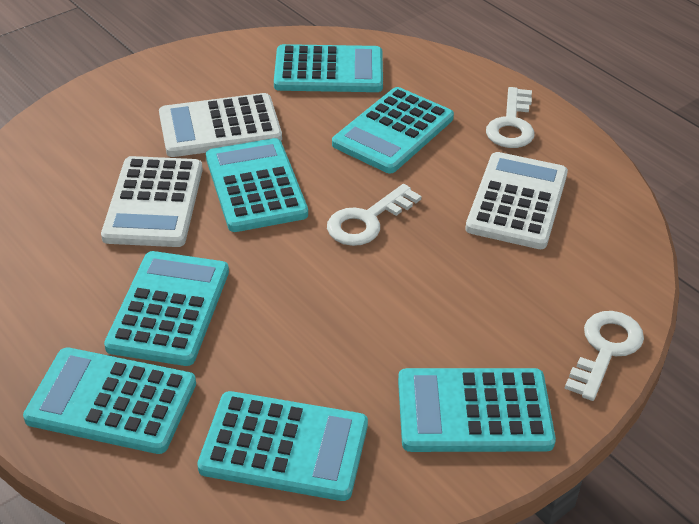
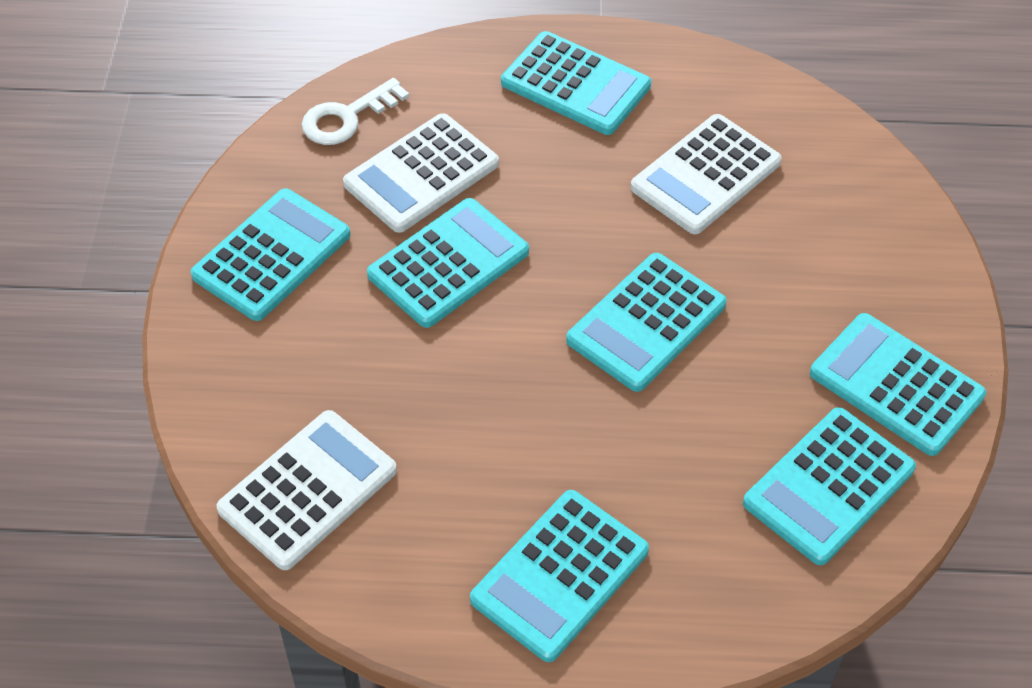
white key: [327,184,421,246] [486,87,534,148] [564,311,644,401] = 3 -> [302,78,409,145] = 1

